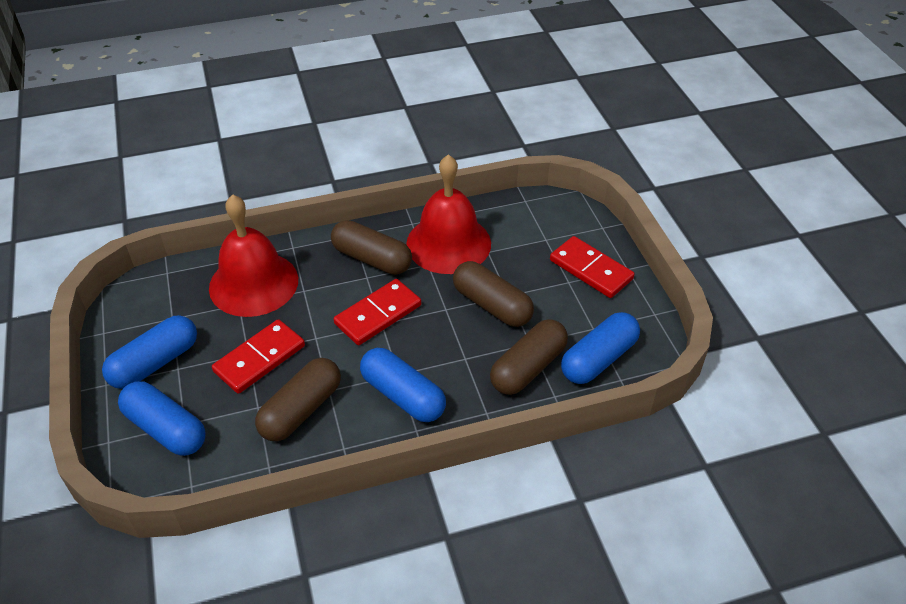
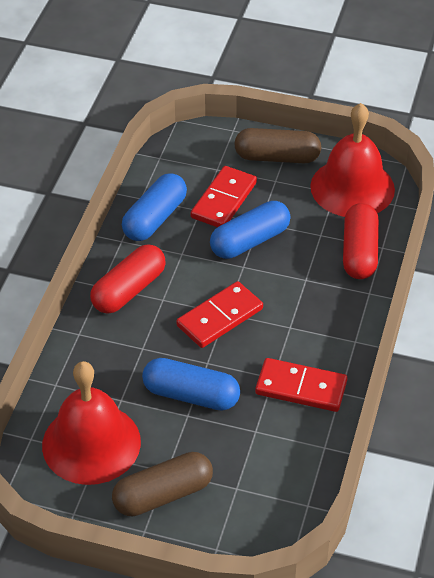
blue capsule: [102,315,197,389] [118,381,206,456] [360,348,446,422] [561,312,640,384] = 4 -> [122,173,187,241] [142,358,240,411] [210,201,290,259] = 3
brown capsule: [255,358,341,441] [331,220,412,275] [453,261,534,327] [490,319,568,395] = 4 -> [112,452,213,516] [234,128,321,163] = 2
red capsule: none = 0 -> [90,244,166,314] [343,203,379,279] = 2

